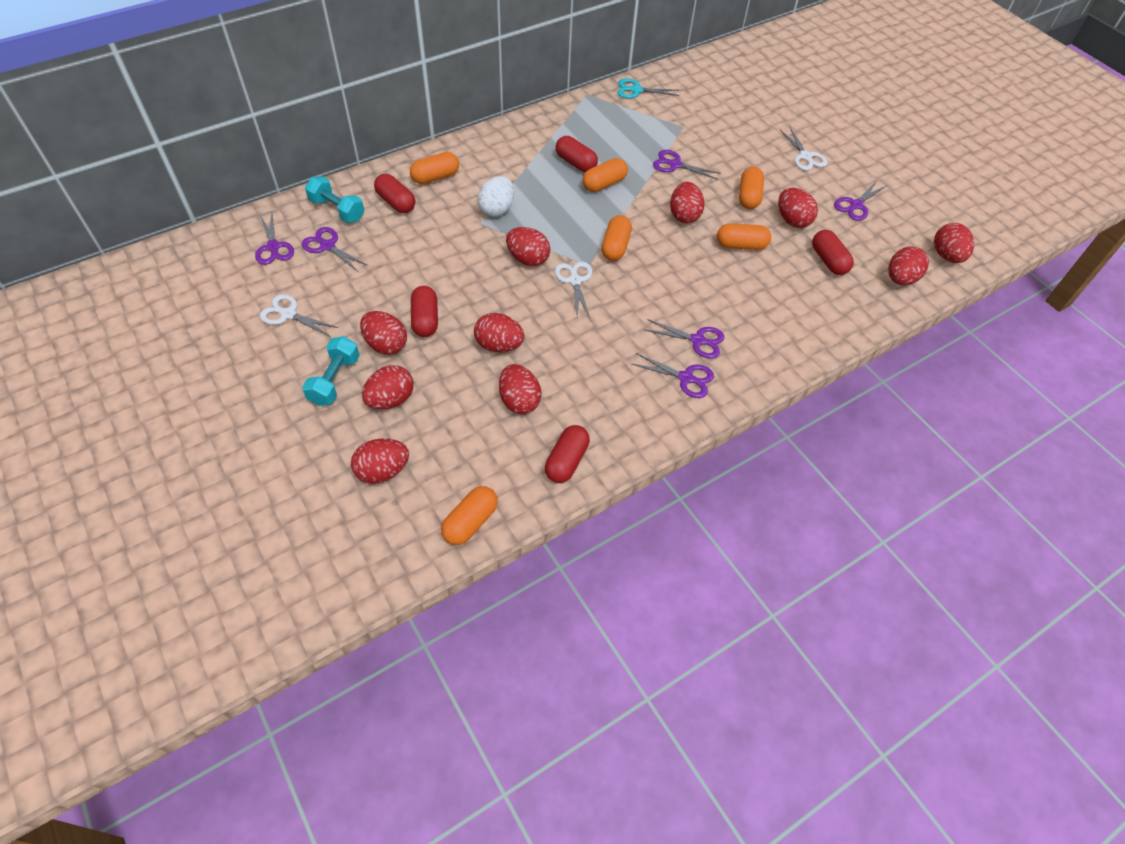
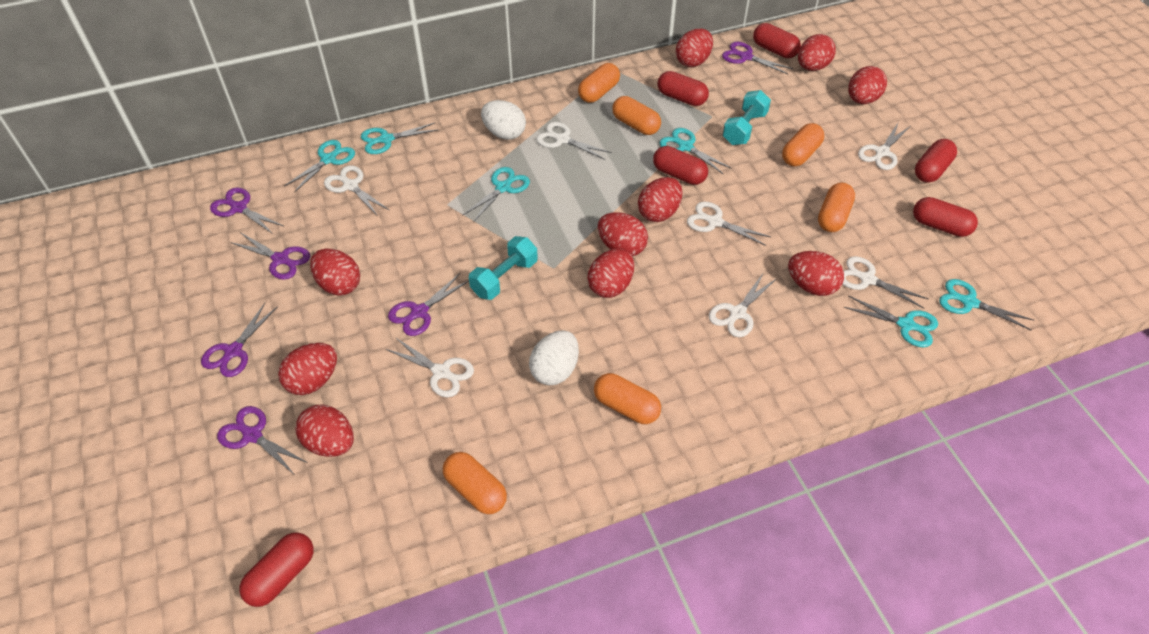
red capsule: [374,174,415,213] [411,286,438,337] [545,425,590,483] [556,136,598,172] [812,230,854,275] = 5 -> [239,532,314,607] [653,146,708,185] [658,71,709,106] [753,23,801,58] [913,197,978,237] [915,139,957,183] = 6
turquoise scissors: [618,79,679,98] = 1 -> [284,140,355,193] [361,123,438,154] [462,167,530,222] [660,128,732,174] [843,295,938,347] [939,279,1034,331] = 6
white egg: [477,176,514,217] = 1 -> [481,100,526,140] [529,330,579,385] = 2
white scissors: [260,294,338,336] [555,261,592,318] [780,127,827,170] = 3 -> [324,165,389,215] [386,337,474,397] [536,122,612,160] [687,201,771,246] [709,272,777,337] [842,256,928,309] [858,123,910,170] = 7

